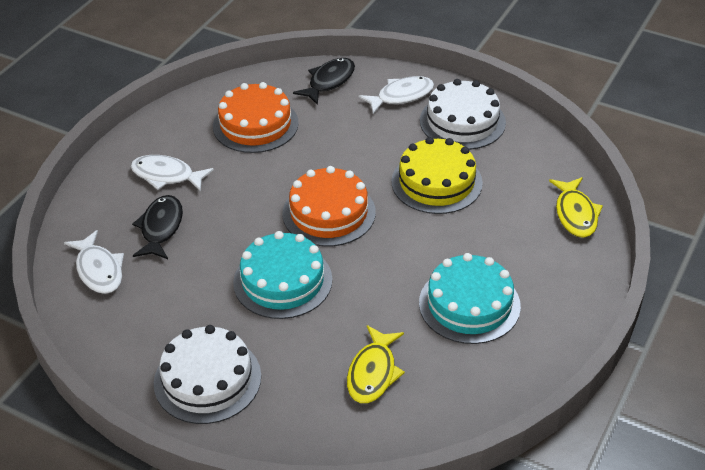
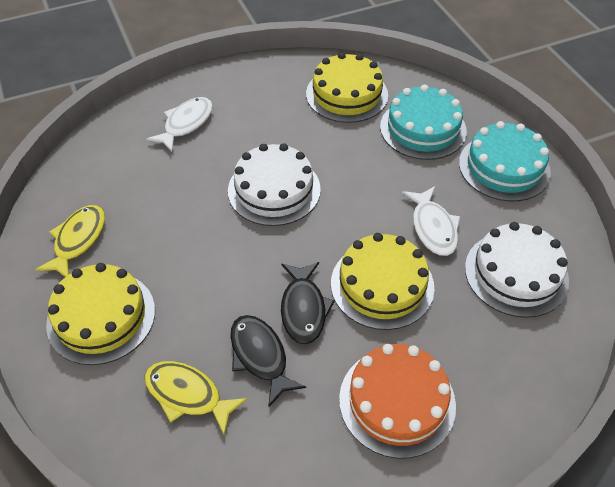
orange cake: [213,82,299,153] [282,166,376,247] = 2 -> [339,344,456,459] = 1
white fish: [64,230,124,294] [131,155,214,192] [358,76,434,114] = 3 -> [147,97,213,152] [402,186,460,256] = 2
yellow cake: [391,137,483,214] = 1 -> [46,263,155,365] [306,52,388,123] [331,233,435,330] = 3

